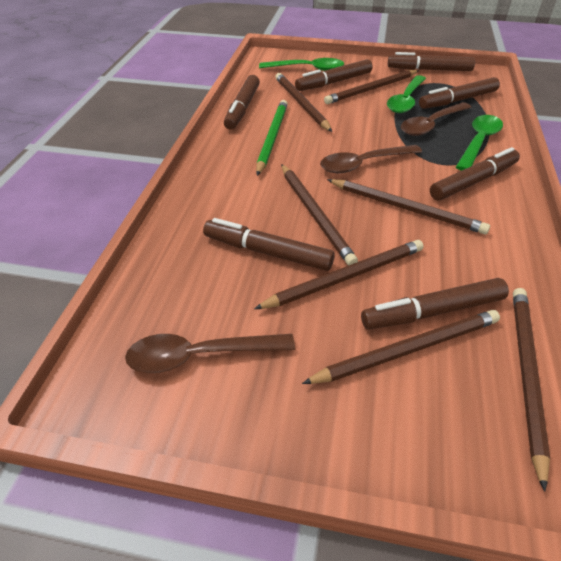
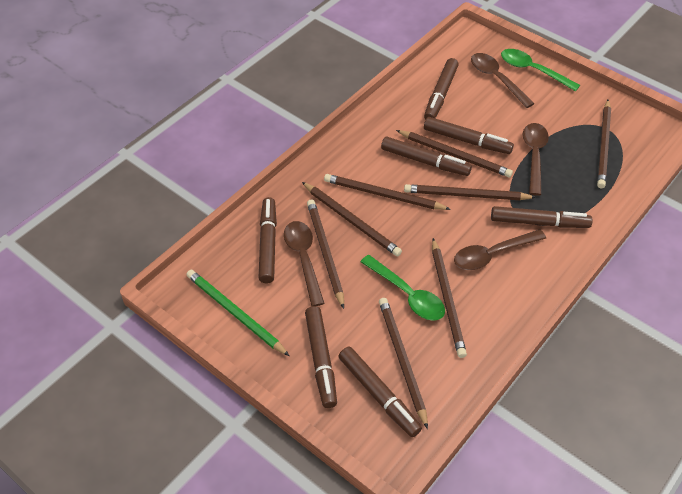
brown pencil: [254,240,424,309] [275,73,332,132] [281,164,358,266] [302,310,500,384] [324,70,419,104] [327,179,490,234] [513,288,550,492] = 7 -> [302,182,402,256] [307,199,344,309] [324,174,451,210] [379,298,428,429] [396,130,513,177] [404,184,537,200] [432,238,467,358] [597,100,611,188] = 8
brown spoon: [125,334,295,373] [320,145,422,173] [401,102,471,136] = 3 -> [284,221,325,306] [454,229,546,270] [471,53,535,108] [523,123,549,196] = 4
green spoon: [259,58,344,71] [387,75,426,113] [456,115,503,171] = 3 -> [360,255,445,321] [501,49,580,92] = 2

